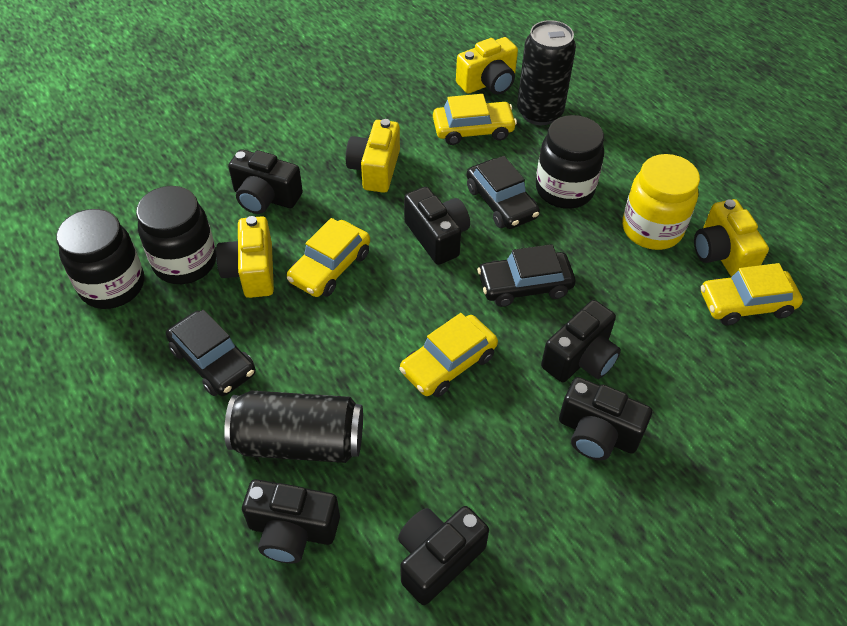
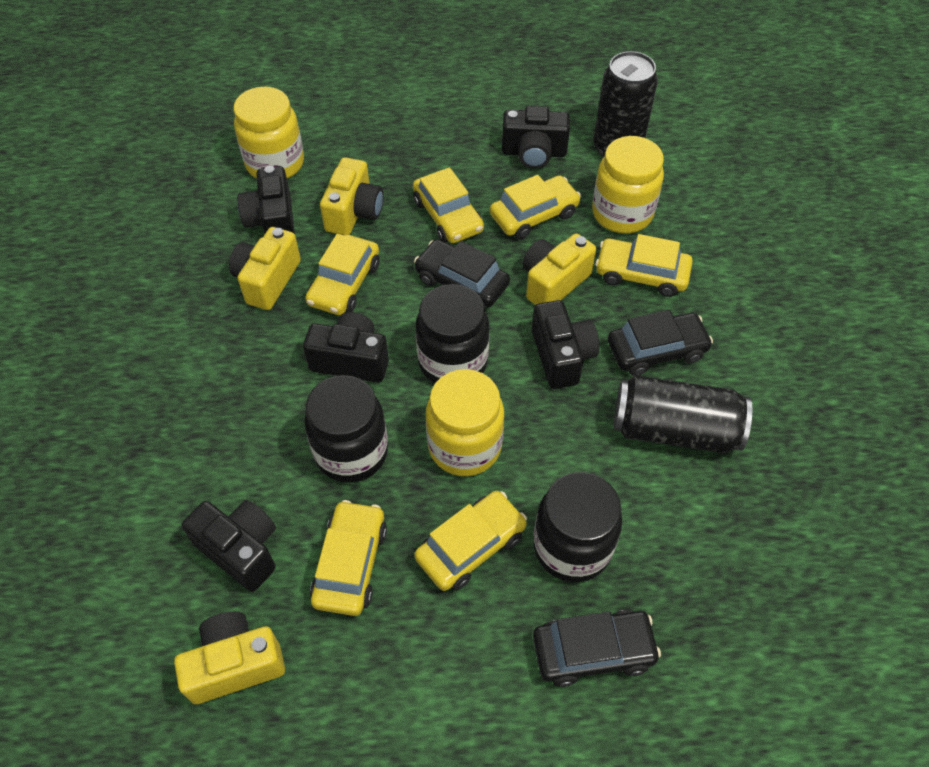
black camera: [228,149,303,214] [242,479,340,563] [398,506,489,605] [404,187,470,265] [541,300,621,382] [559,377,652,461] = 6 -> [182,500,276,592] [237,166,295,234] [303,312,389,383] [502,106,570,169] [532,300,599,389] = 5
yellow car: [287,218,370,297] [399,313,498,397] [433,94,517,145] [701,263,803,326] = 4 -> [305,234,379,315] [310,500,387,616] [413,167,484,243] [414,491,527,591] [490,175,581,239] [595,234,693,297] = 6
yellow jar: [622,154,700,250] = 1 -> [233,87,304,179] [426,369,504,476] [592,136,664,233] = 3

